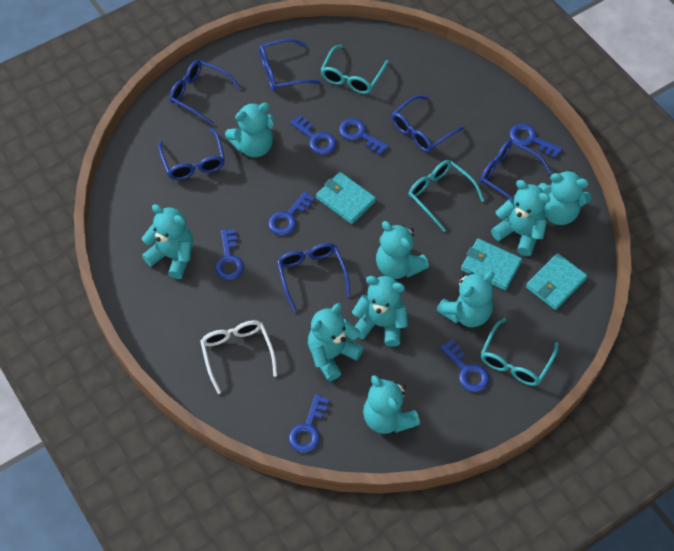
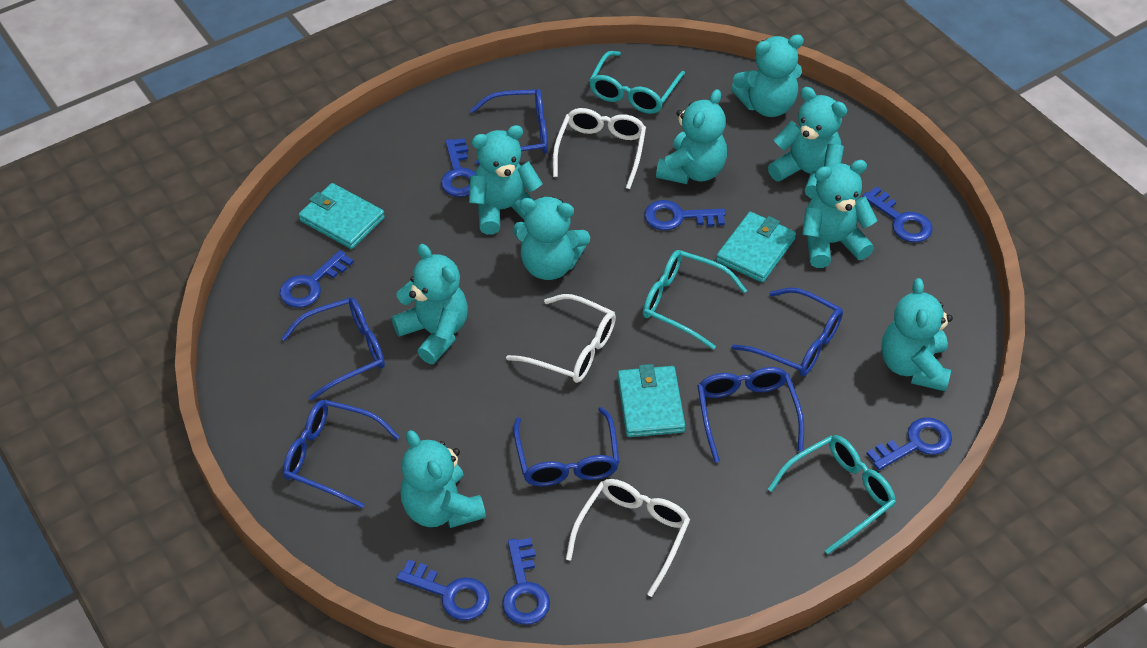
white glasses: [200,320,277,394] = 1 -> [506,294,616,383] [553,108,646,189] [566,479,690,597] = 3

